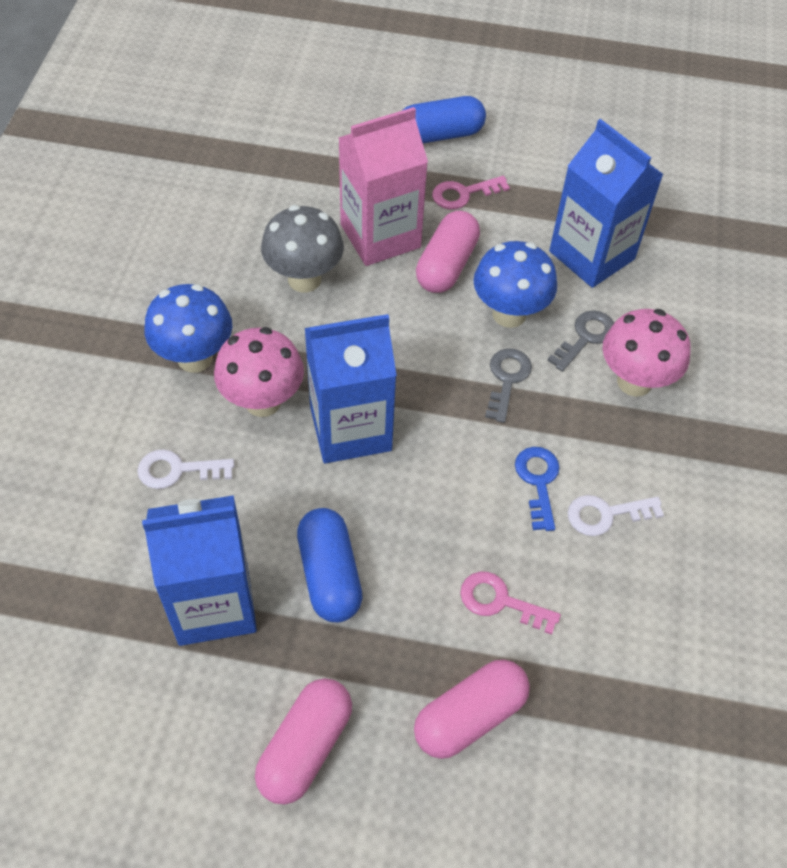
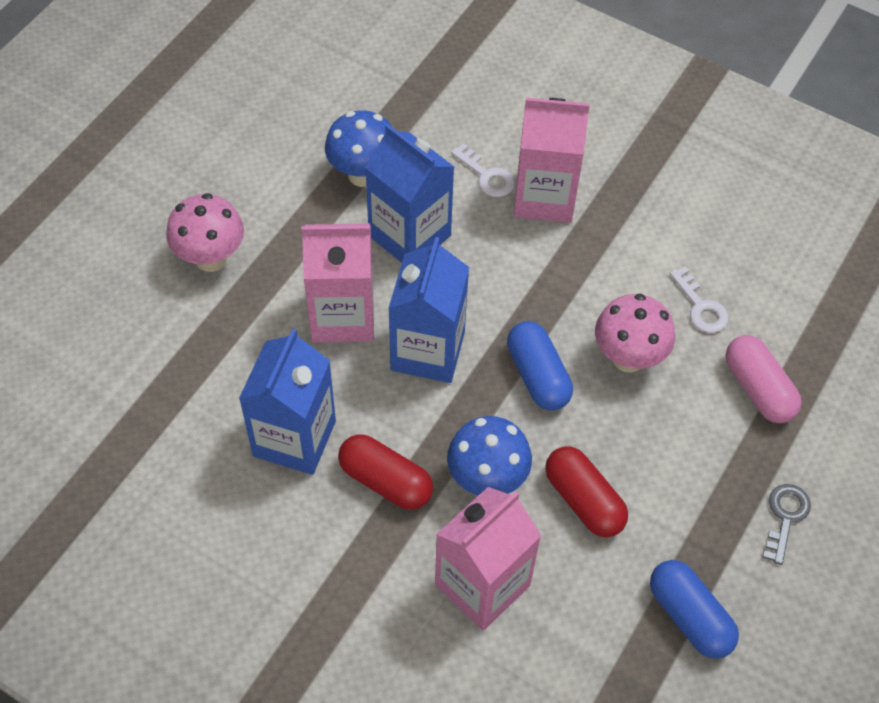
blue key: [515,447,560,531] = 1 -> none = 0
grey key: [485,348,532,423] [547,310,614,372] = 2 -> [762,484,811,565] = 1
grey mushroom: [261,205,344,292] = 1 -> none = 0
pink capsule: [255,678,352,804] [414,660,530,759] [416,211,480,293] = 3 -> [726,335,802,423] = 1
pink carton: [338,107,428,266] = 1 -> [301,224,374,343] [435,487,542,631] [514,98,590,223] = 3
pink key: [432,176,510,210] [460,572,561,635] = 2 -> none = 0
red capsule: none = 0 -> [338,434,433,510] [545,446,628,537] = 2

